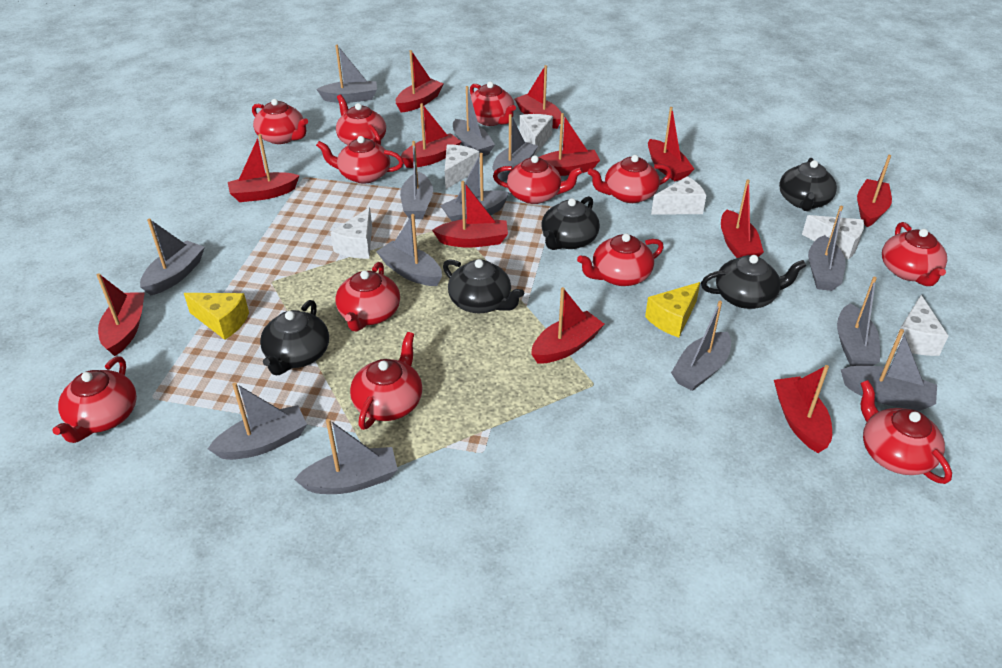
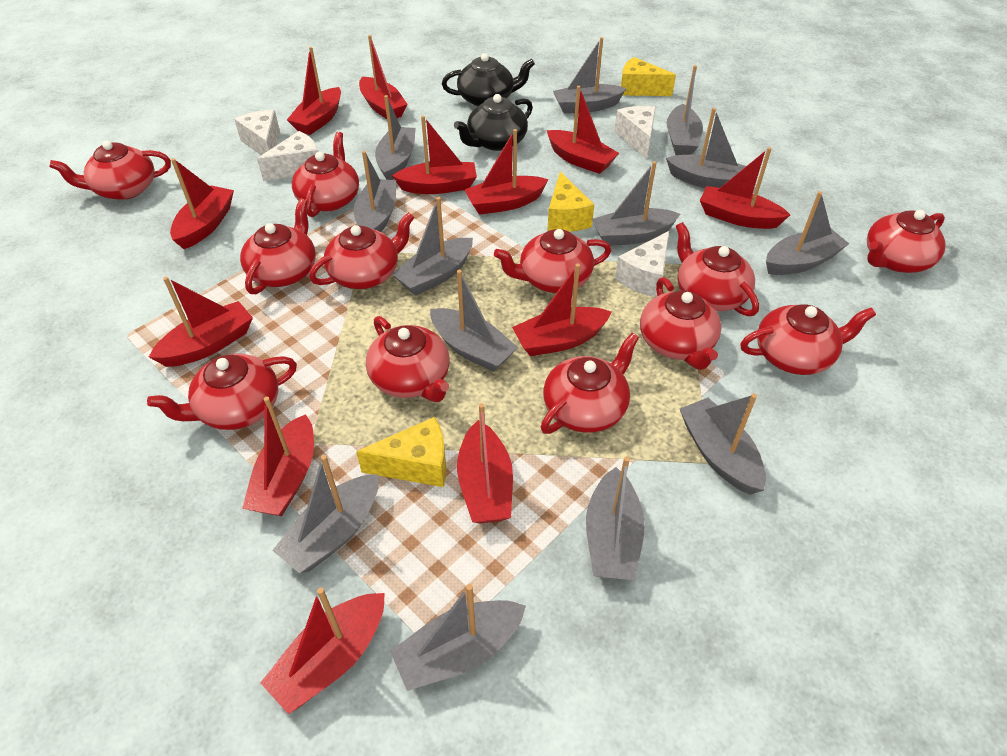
black teapot: [260,300,329,375] [443,259,524,313] [541,196,600,250] [701,255,806,309] [779,158,837,211] = 5 -> [442,53,535,106] [454,94,533,151] = 2
white cheese: [330,207,372,259] [445,144,479,189] [520,114,553,155] [651,176,706,215] [802,215,864,259] [893,295,948,356] = 6 -> [234,110,280,155] [257,131,319,181] [614,106,656,159] [615,231,669,297] = 4
yellow cheese: [184,293,249,340] [645,282,700,338] = 2 -> [356,417,446,487] [547,171,594,232] [621,57,676,96] = 3

